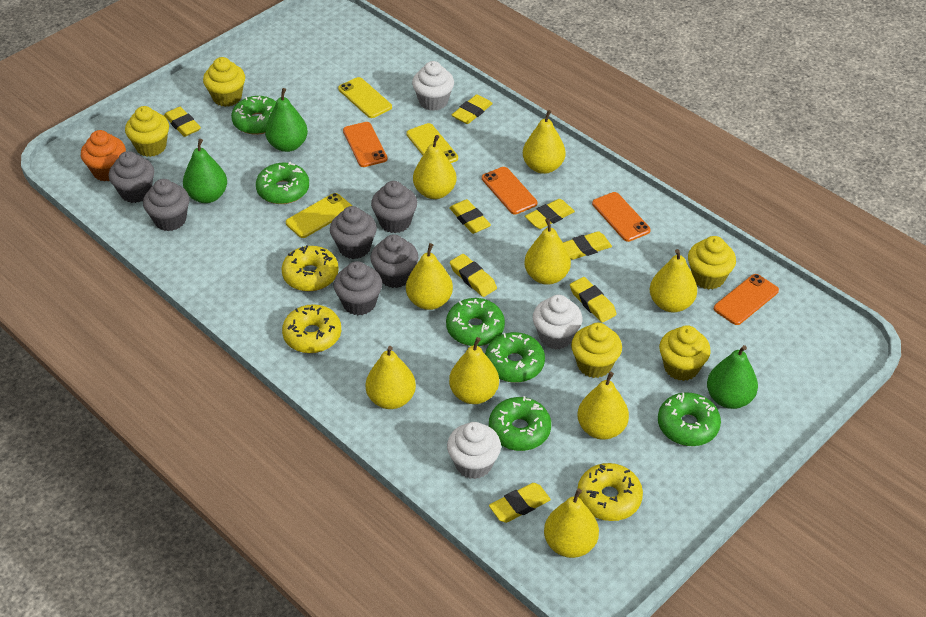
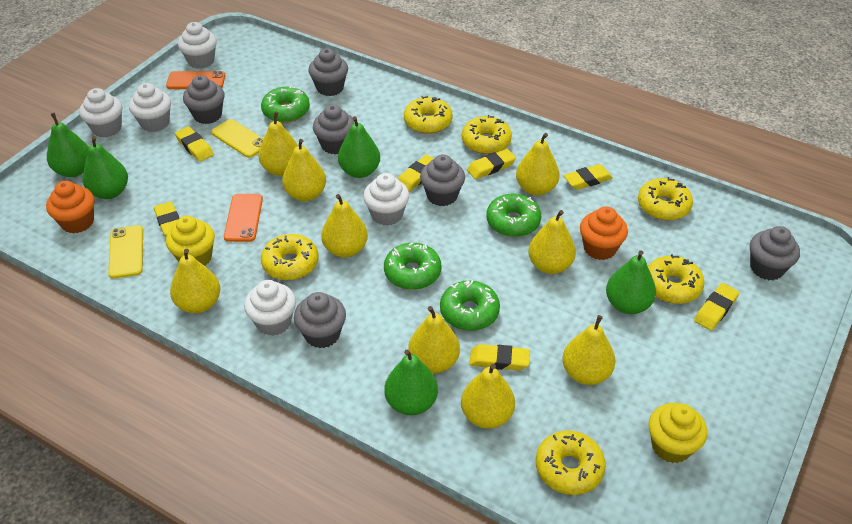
green donut: [231,96,276,135] [256,162,309,204] [446,298,505,346] [485,332,545,383] [489,396,551,451] [658,392,721,446] = 6 -> [261,85,310,123] [384,242,441,290] [440,280,500,331] [486,194,541,237] = 4
green pear: [183,139,227,203] [265,88,308,152] [707,345,758,409] = 3 -> [47,113,89,177] [83,136,128,199] [338,116,380,178] [384,350,438,415] [606,250,656,314] = 5
orange cupcake: [81,130,126,181] = 1 -> [46,181,94,234] [580,207,628,260] = 2
orange phone: [343,122,388,167] [482,167,537,214] [592,192,651,242] [714,274,779,325] = 4 -> [166,71,225,89] [224,194,263,242] = 2
white cupcake: [412,61,454,111] [447,422,501,479] [533,295,583,350] = 3 -> [79,88,122,138] [129,83,171,132] [178,22,217,69] [244,280,296,336] [363,173,409,226] = 5
yellow cupcake: [125,106,169,157] [203,57,245,107] [571,323,622,378] [659,325,711,381] [688,236,736,290] = 5 -> [166,216,215,266] [649,403,707,463] = 2
yellow donut: [281,245,339,291] [282,304,341,353] [578,463,643,521] = 3 -> [261,234,319,280] [404,96,452,134] [462,115,512,154] [536,431,606,495] [638,177,693,221] [648,254,704,304] = 6
yellow eraser: [164,107,201,137] [449,199,491,234] [450,254,497,297] [452,95,493,124] [489,483,551,523] [525,199,575,229] [563,231,612,260] [570,277,617,323] = 8 -> [154,202,179,236] [175,126,214,162] [398,155,434,192] [467,149,516,179] [469,344,530,370] [564,164,613,190] [694,283,739,331] = 7
yellow phone: [286,193,352,238] [338,77,392,118] [406,123,458,163] = 3 -> [108,225,143,279] [211,119,263,158] = 2

